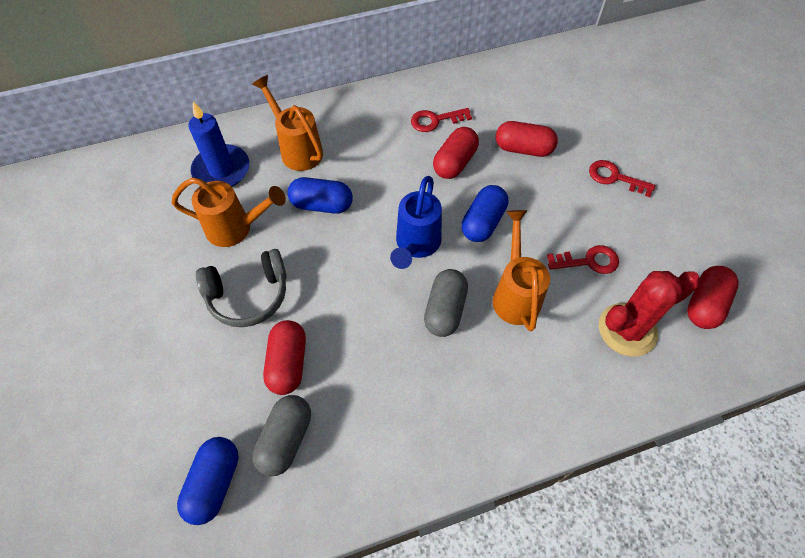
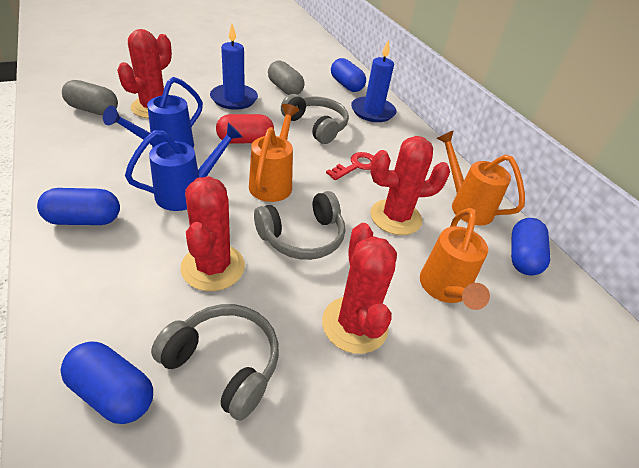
blue candle: [189,102,249,187] = 1 -> [210,24,258,110] [351,39,396,122] = 2
blue capsule: [177,437,239,525] [287,177,353,214] [461,185,508,242] = 3 -> [37,188,120,225] [60,341,153,424] [331,58,366,92] [511,218,550,275] = 4
blue watering can: [390,176,442,269] = 1 -> [103,77,203,148] [125,123,242,211] = 2
grey headphones: [196,249,287,327] = 1 -> [151,304,279,421] [254,191,345,260] [281,94,349,144] = 3
red cactus: [599,271,700,356] = 1 -> [117,29,172,119] [180,176,245,291] [322,223,397,354] [370,136,450,235] = 4
red capsule: [263,320,306,395] [433,127,479,179] [496,121,558,157] [687,266,739,329] = 4 -> [216,114,274,144] = 1
red key: [411,108,472,132] [547,245,619,274] [589,160,656,197] = 3 -> [326,152,373,180] = 1

